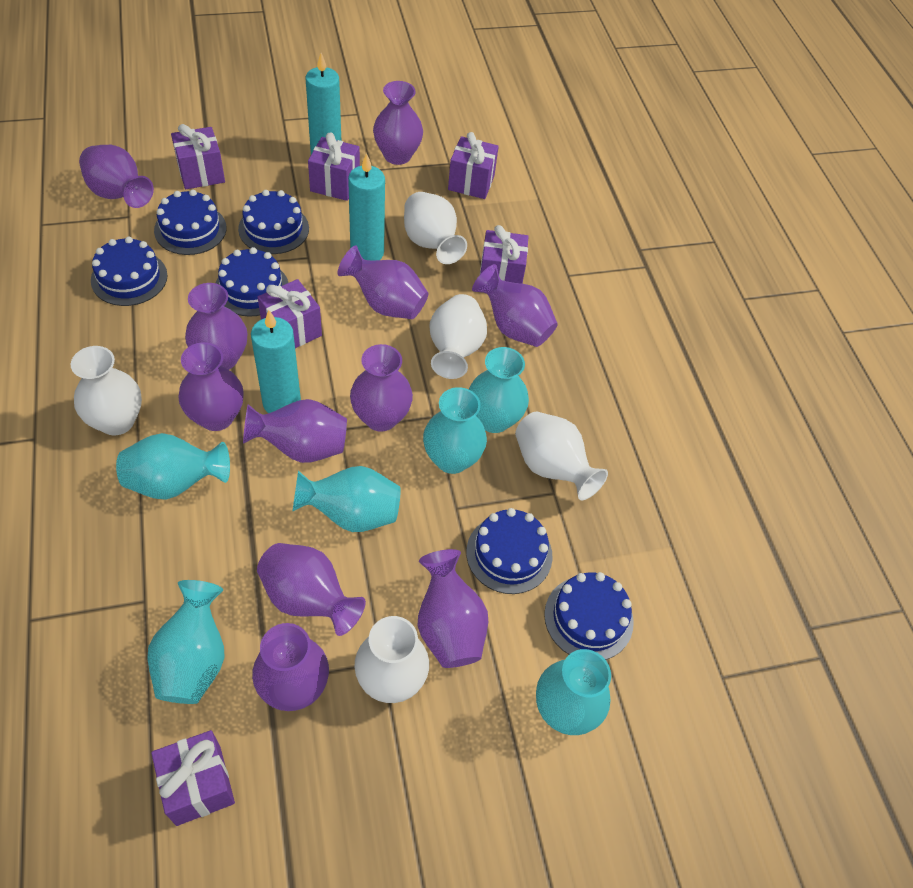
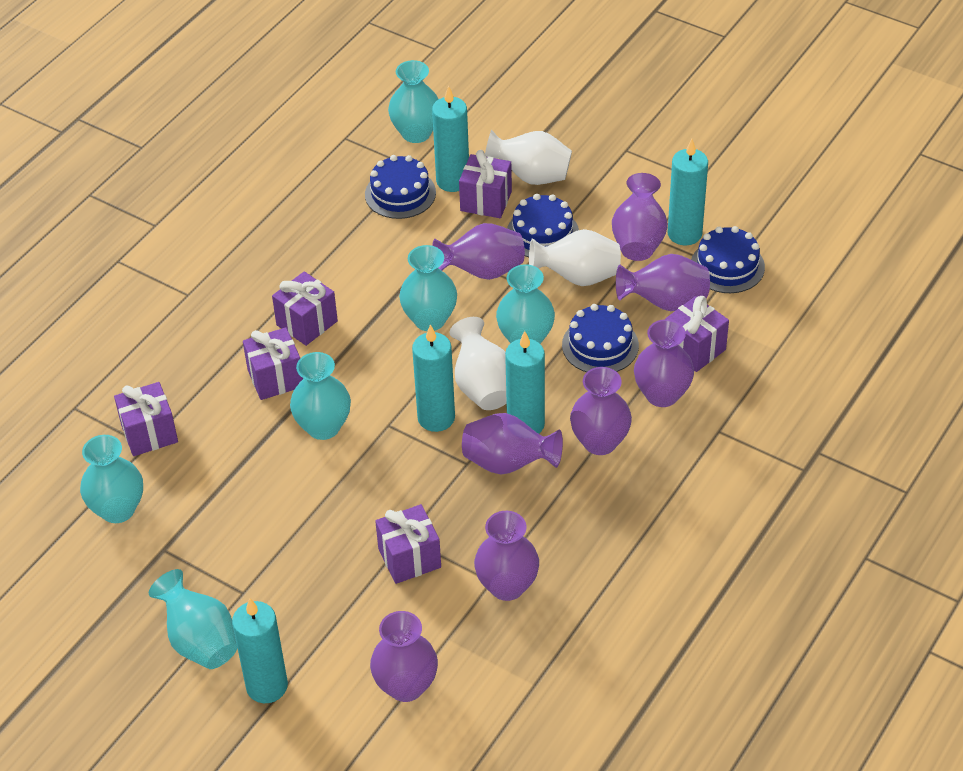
blue cake: [91,237,168,306] [154,190,226,255] [216,247,289,317] [238,190,309,254] [466,508,553,594] [544,572,634,660] = 6 -> [365,155,436,219] [507,194,579,257] [562,304,639,372] [691,226,765,293] = 4
purple vase: [79,145,154,208] [178,342,244,431] [185,283,247,370] [243,399,347,463] [252,623,329,711] [257,543,366,636] [337,245,429,319] [350,344,413,432] [373,81,423,165] [417,549,488,668] [472,264,558,347] = 11 -> [370,611,438,702] [432,223,525,280] [462,413,563,474] [474,511,539,601] [570,367,632,455] [612,173,668,261] [616,254,710,311] [634,319,694,407] = 8
turquoise candle: [251,310,301,413] [306,53,341,154] [348,153,385,260] = 3 -> [232,598,288,703] [412,324,455,432] [432,86,469,192] [505,331,545,434] [668,139,708,245] = 5
white vase: [71,346,142,435] [354,616,429,703] [404,192,467,264] [429,294,487,379] [515,412,608,500] = 5 -> [450,317,507,410] [485,130,572,185] [529,229,621,286] = 3

